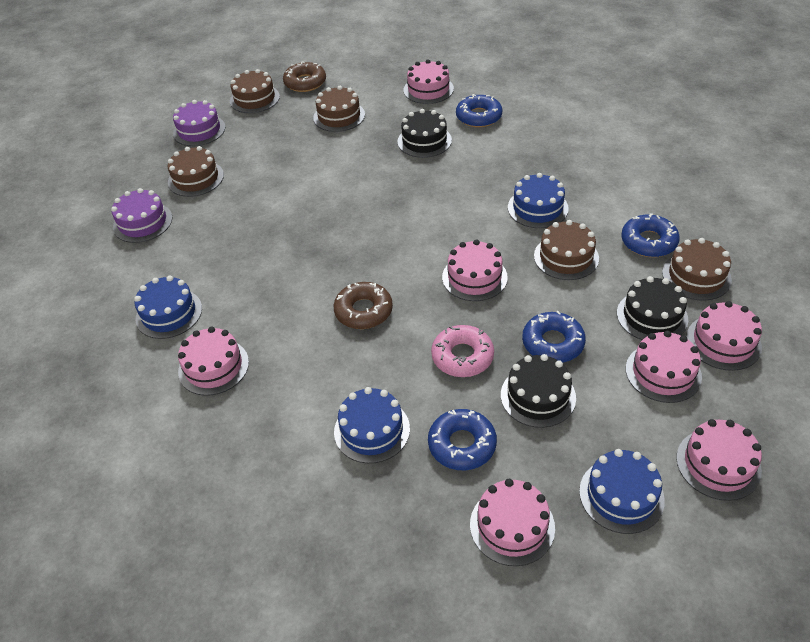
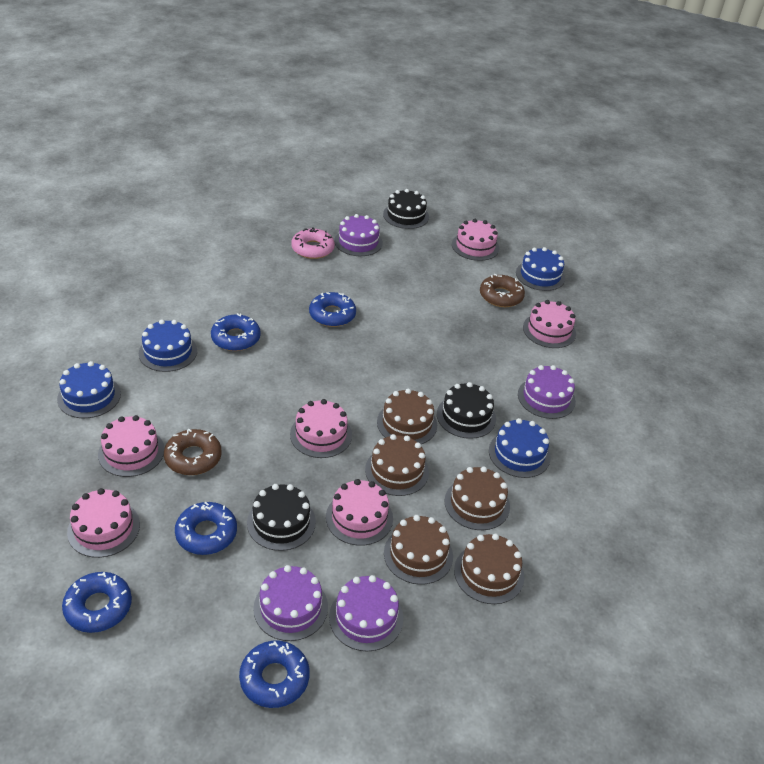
blue donut: [428,409,497,470] [456,94,502,127] [522,311,586,363] [621,214,680,257] = 4 -> [62,572,132,633] [175,501,237,555] [211,313,261,351] [239,641,310,708] [309,292,356,327] = 5
pink cake: [178,327,249,396] [404,59,454,104] [442,240,508,301] [470,479,555,566] [626,331,702,403] [676,419,762,501] [686,301,762,371] = 7 -> [67,488,140,558] [98,415,164,477] [290,399,352,458] [326,479,393,546] [452,219,499,261] [523,300,576,348] = 6
purple cake: [111,188,172,243] [173,100,225,146] = 2 -> [253,565,328,641] [329,575,403,651] [334,214,383,256] [518,365,576,419] = 4

